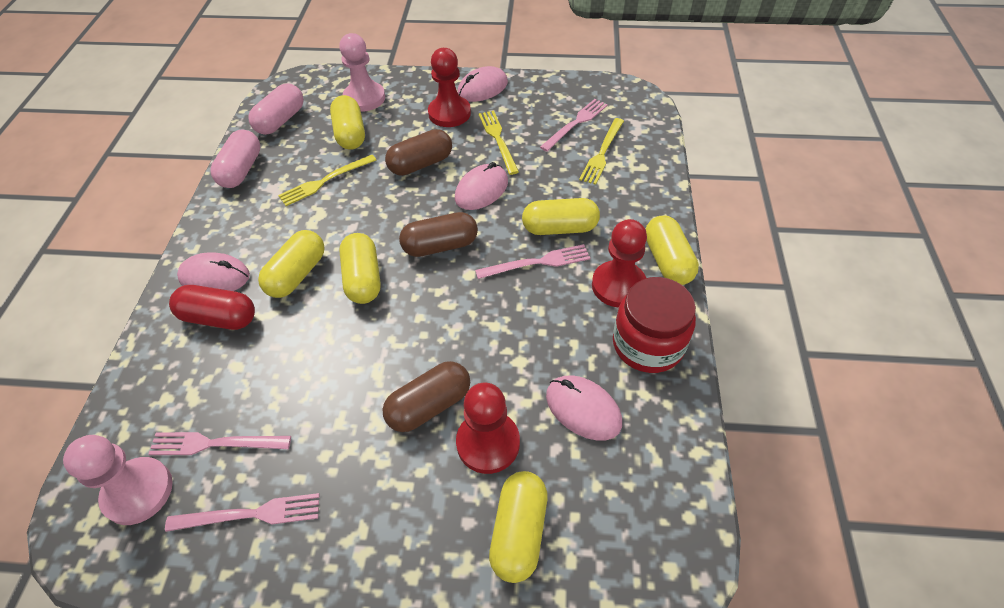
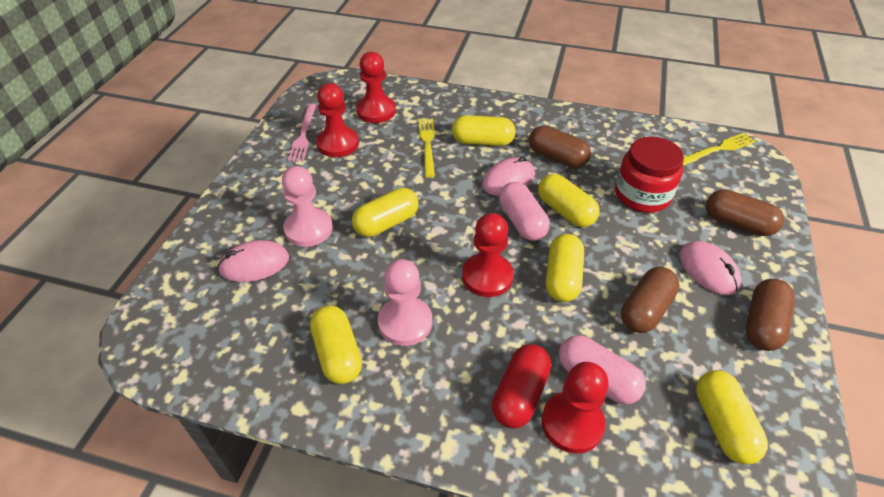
brown capsule: [382,361,470,432] [385,129,452,176] [399,212,478,257] = 3 -> [529,125,591,168] [621,267,680,333] [706,189,784,236] [746,279,795,351] = 4
pink fork: [148,432,291,455] [165,493,319,532] [475,244,590,279] [540,99,608,152] = 4 -> [288,104,317,162] = 1
pink mouse: [177,252,250,291] [455,162,508,210] [457,66,508,102] [546,376,622,441] = 4 -> [218,240,289,282] [482,156,535,196] [679,241,742,295] = 3
red pawn: [428,48,471,127] [456,383,520,474] [592,219,647,308] = 3 -> [316,83,359,157] [356,52,396,123] [462,213,514,297] [542,362,608,454] = 4
yellow fork: [278,155,376,206] [479,111,519,175] [579,118,624,185] = 3 -> [419,118,435,178] [682,133,755,166] = 2

